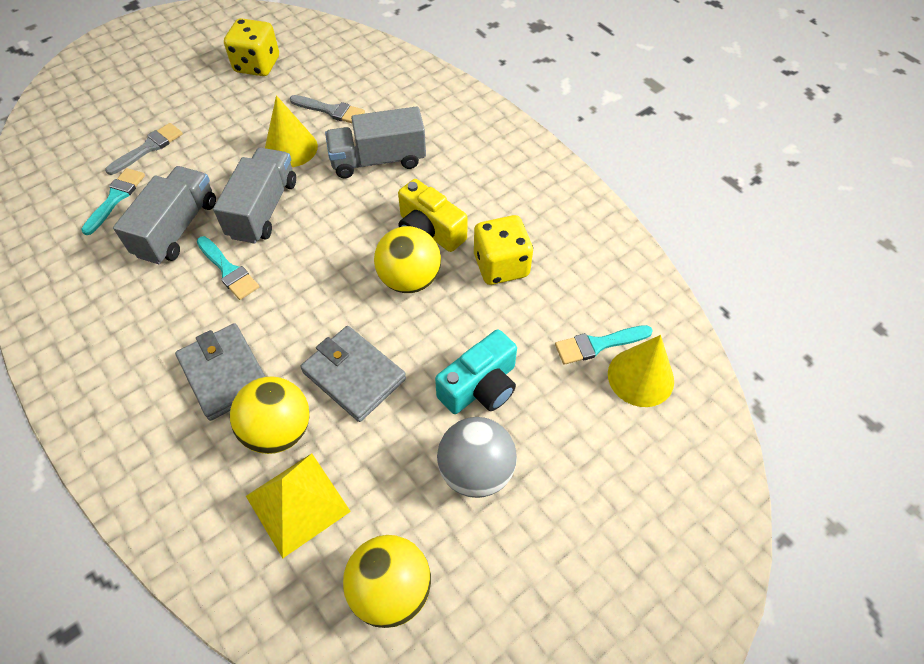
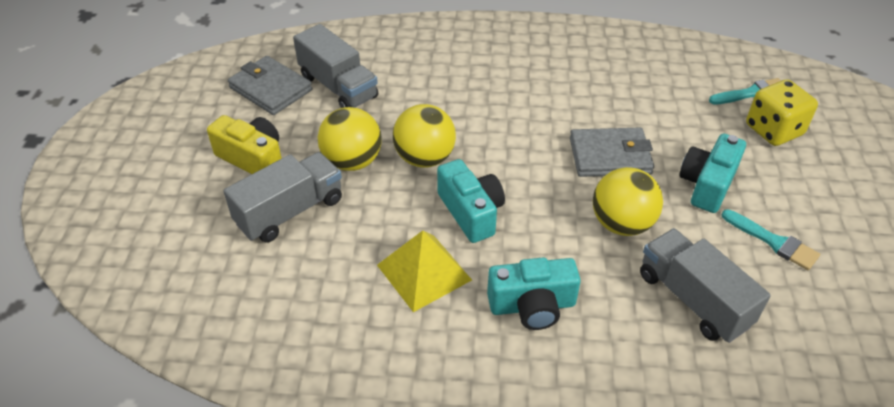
grey ball: [437,417,517,498] = 1 -> none = 0
grey brush: [105,123,183,175] [290,95,365,123] = 2 -> none = 0
turquoise brush: [81,168,145,235] [197,236,259,300] [555,325,653,365] = 3 -> [709,78,781,104] [721,209,820,270] = 2
turquoise camera: [435,329,517,414] = 1 -> [437,159,505,243] [487,258,581,330] [679,134,746,213] = 3
yellow cone: [265,95,318,167] [608,335,674,407] = 2 -> none = 0
yellow dice: [224,18,279,76] [474,215,533,285] = 2 -> [746,80,818,146] = 1

